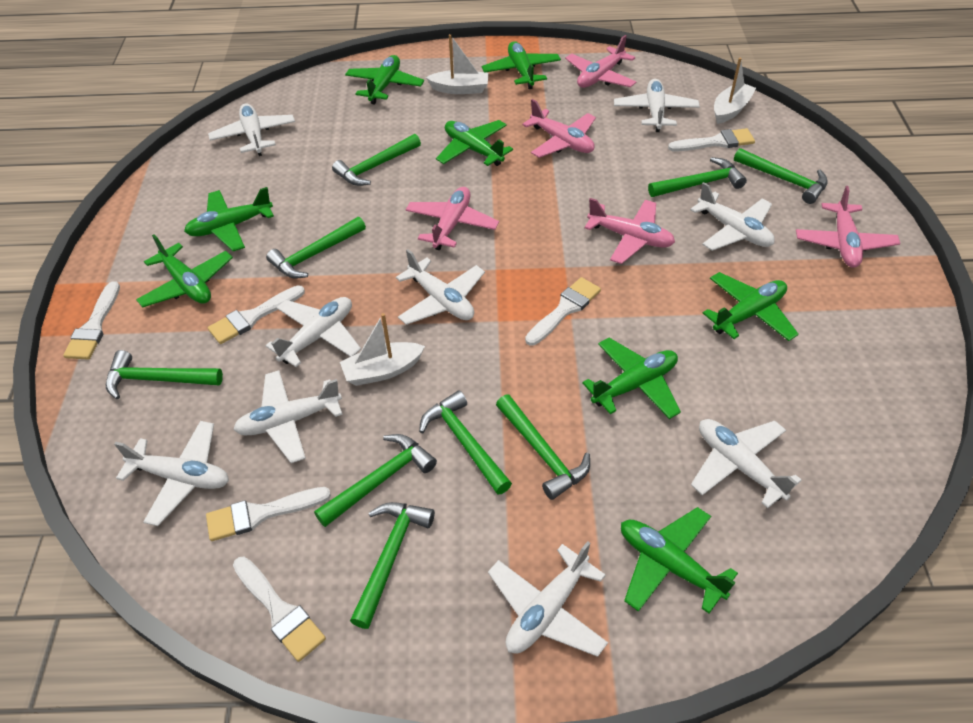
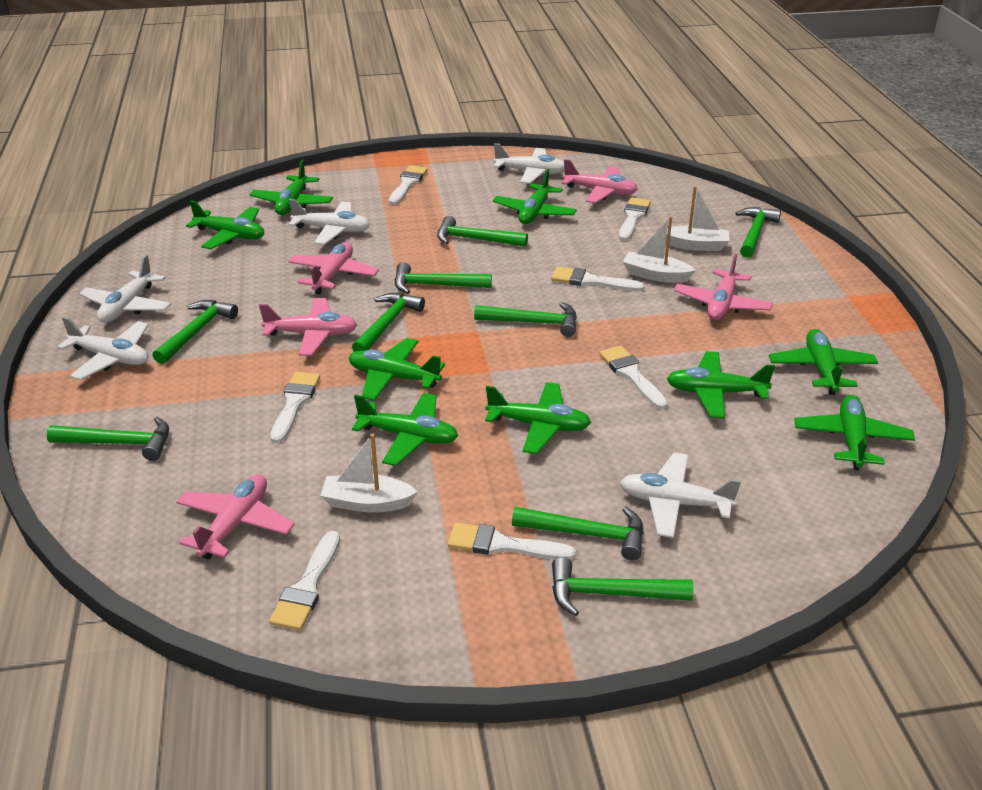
green plane: [136,234,233,307] [184,187,274,251] [345,55,424,104] [436,120,513,166] [482,41,561,89] [582,338,681,419] [621,507,738,613] [703,272,799,341] = 8 -> [186,200,264,249] [250,160,333,215] [349,338,445,401] [352,393,458,466] [485,382,591,454] [493,169,577,224] [667,351,775,418] [769,329,878,395] [795,395,915,471] = 9
white brush: [63,281,120,360] [206,487,331,541] [208,285,305,344] [233,557,326,662] [525,277,601,346] [668,128,755,152] = 6 -> [269,531,340,631] [270,372,320,443] [389,165,428,205] [448,522,576,560] [551,266,645,291] [599,345,668,409] [619,197,651,241] = 7
white plane: [114,421,229,526] [208,104,295,156] [233,370,343,463] [266,297,361,367] [396,249,485,325] [488,541,608,657] [614,79,700,132] [690,182,775,251] [691,419,802,508] = 9 -> [57,316,149,380] [79,255,171,323] [289,199,370,245] [494,143,565,184] [620,453,741,538] = 5

